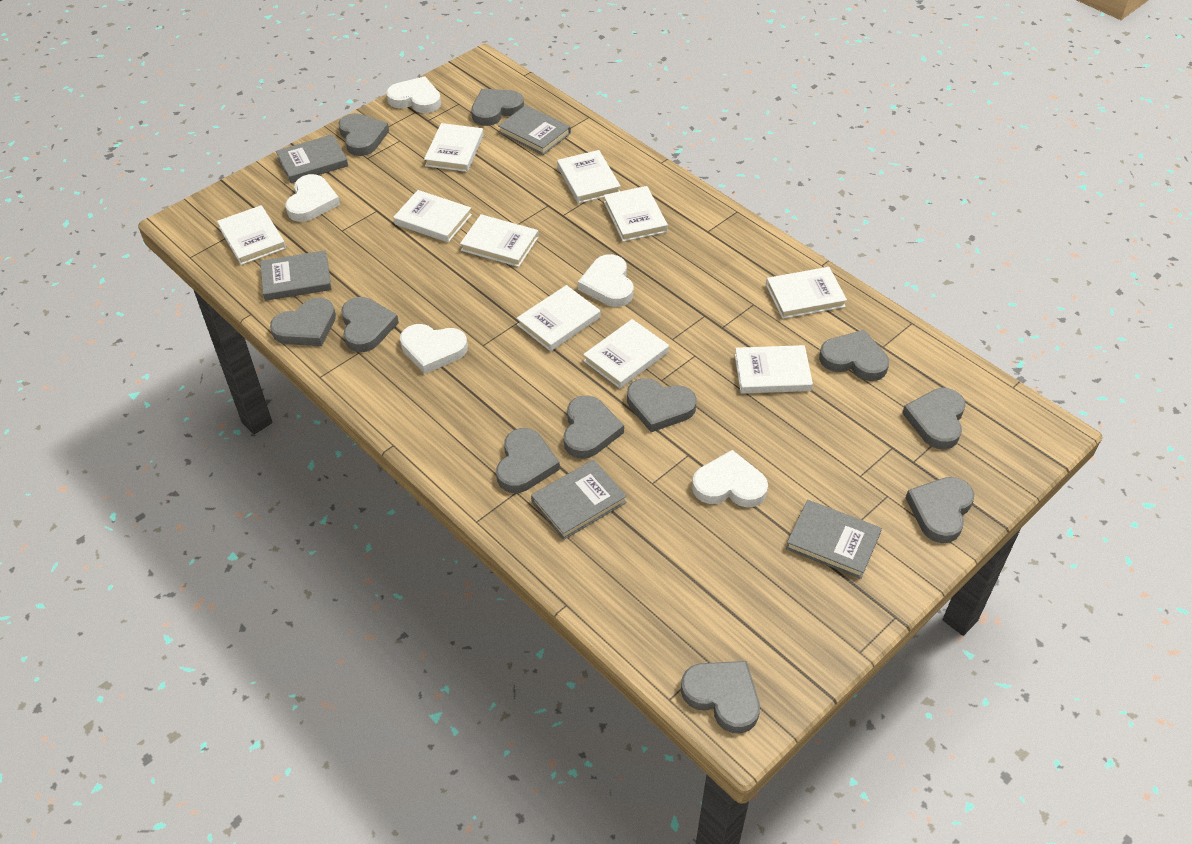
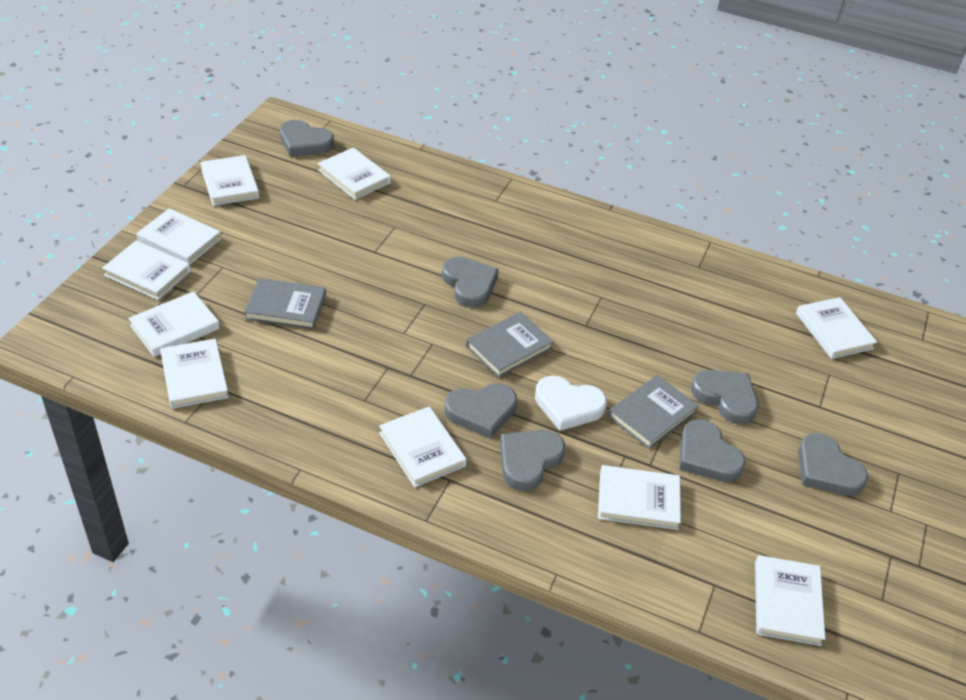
grey book: [260,251,332,301] [276,134,348,183] [498,105,571,155] [531,460,627,540] [786,500,882,579] = 5 -> [244,278,326,330] [466,312,554,378] [608,375,699,449] = 3
grey heart: [270,298,336,346] [339,113,389,156] [341,297,399,352] [471,89,524,126] [496,428,560,493] [564,395,624,459] [627,378,697,432] [681,661,760,734] [819,330,889,381] [902,388,966,449] [906,477,974,543] = 11 -> [280,120,334,157] [442,257,499,308] [444,383,517,439] [500,430,565,491] [679,419,746,482] [691,370,758,425] [798,433,868,496] = 7
white heart: [285,174,340,222] [386,76,441,113] [400,324,468,374] [578,254,633,307] [692,450,768,507] = 5 -> [535,376,607,431] = 1

